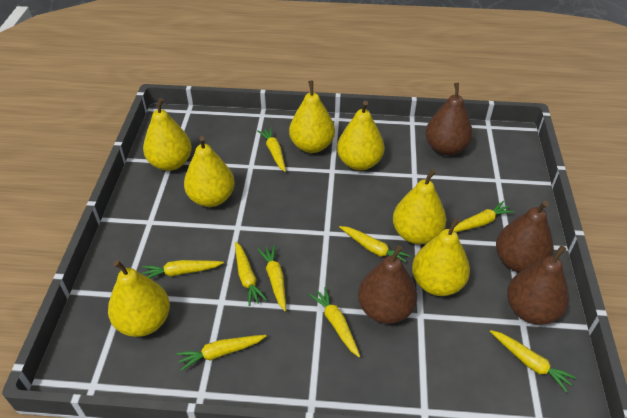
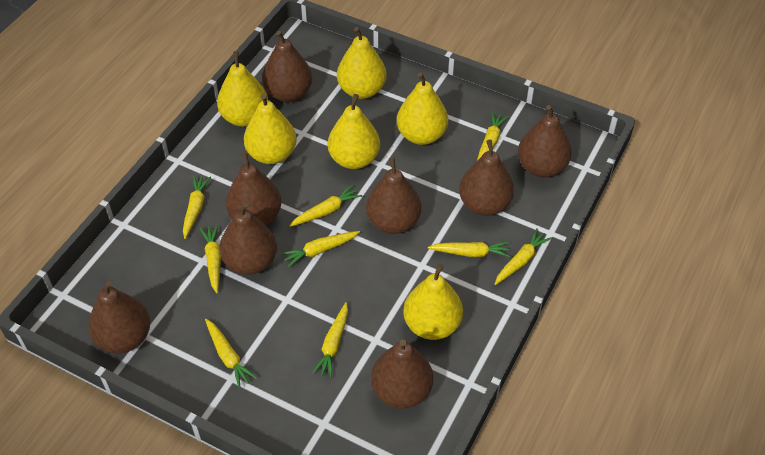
brown pear: [358,245,417,324] [426,83,473,155] [496,201,554,272] [507,245,569,325] = 4 -> [88,281,150,353] [220,202,277,275] [226,152,281,225] [262,31,312,102] [366,157,421,234] [371,339,433,409] [459,140,514,216] [518,105,572,178] = 8
yellow pear: [108,260,170,337] [143,98,192,171] [184,136,235,207] [289,80,335,153] [337,101,385,171] [393,169,446,244] [412,218,470,296] = 7 -> [217,51,268,127] [244,94,297,164] [328,94,380,169] [337,27,387,99] [397,72,448,145] [403,264,463,340] = 6

